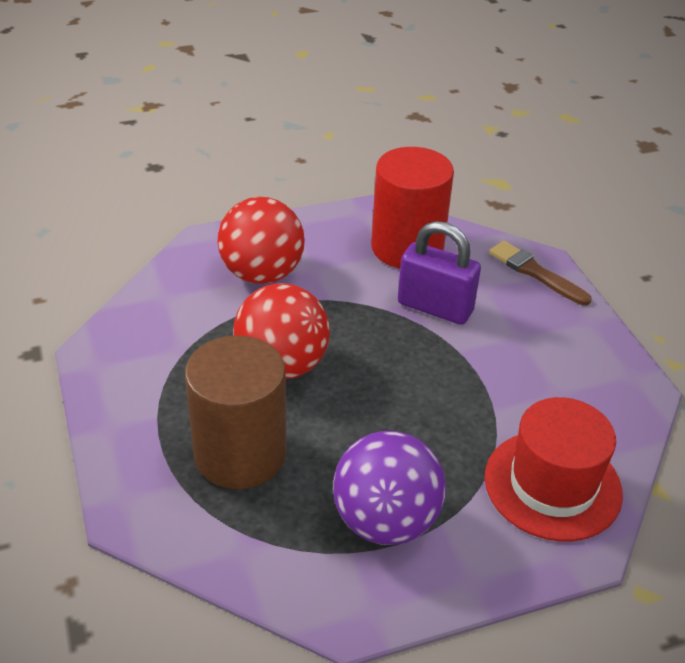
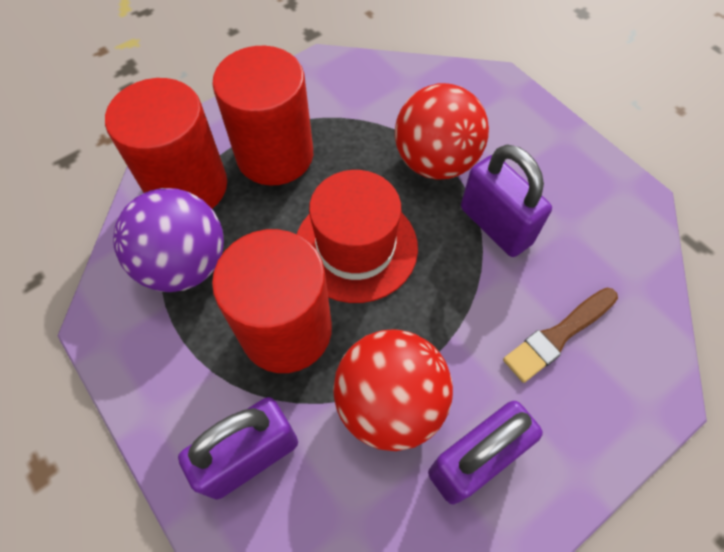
brown cylinder: [185,335,287,489] = 1 -> none = 0
purple padlock: [398,221,481,325] = 1 -> [178,397,298,500] [428,401,543,504] [461,144,552,257] = 3
red cylinder: [371,147,454,269] = 1 -> [105,78,227,209] [212,46,313,186] [212,229,332,373] = 3

